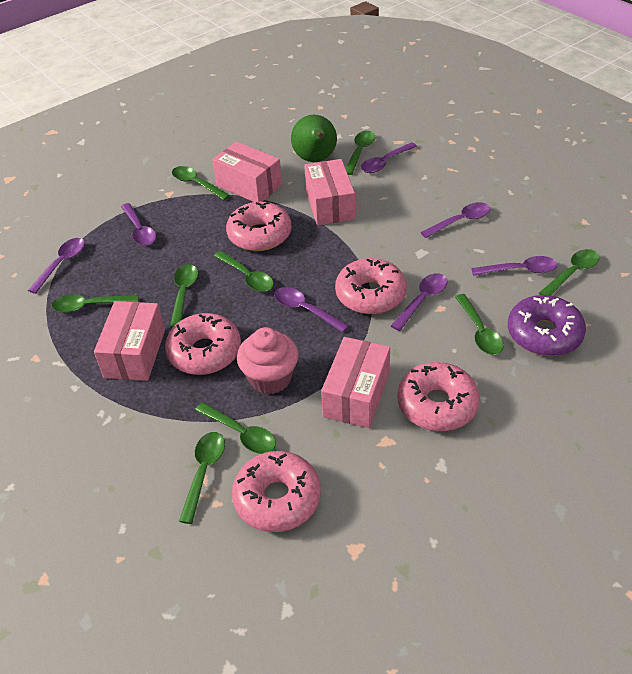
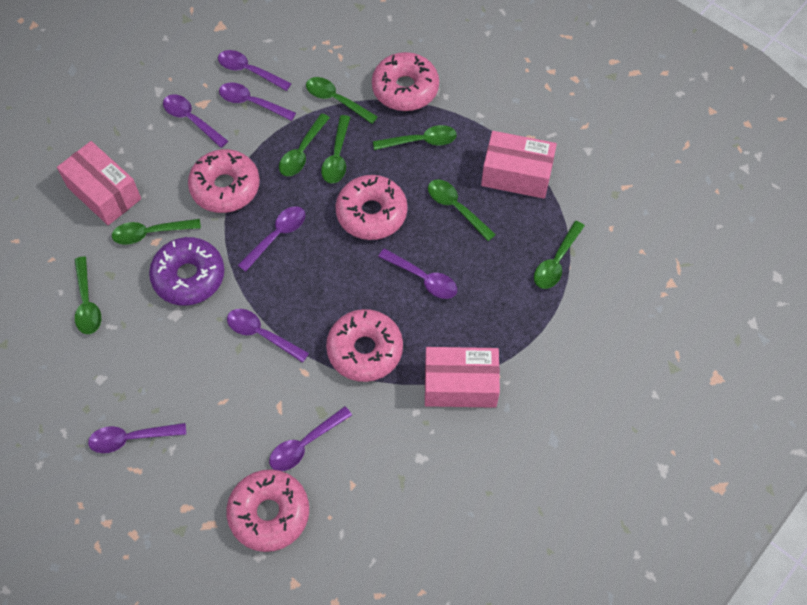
green pear: [291,115,337,162] = 1 -> none = 0
green spoon: [52,294,139,313] [170,264,198,328] [172,166,230,200] [179,432,225,524] [195,402,276,454] [214,251,274,292] [346,131,375,175] [455,294,504,355] [539,249,599,296] = 9 -> [74,256,101,334] [112,219,201,245] [279,113,330,176] [306,77,378,124] [321,115,350,183] [373,125,457,150] [428,179,496,241] [534,221,585,289] = 8
pink box: [94,301,165,381] [212,142,282,202] [304,159,355,226] [321,337,390,428] = 4 -> [57,141,141,225] [425,347,500,408] [481,131,557,199] = 3
pink cupcake: [237,327,299,394] = 1 -> none = 0
purple spoon: [28,238,85,294] [121,203,156,246] [274,287,349,333] [361,142,417,173] [391,273,447,331] [420,202,490,238] [471,256,557,276] = 7 -> [88,423,186,453] [163,94,228,148] [218,50,292,91] [219,82,296,121] [227,309,309,363] [238,206,305,272] [269,406,352,471] [378,248,457,299] = 8

